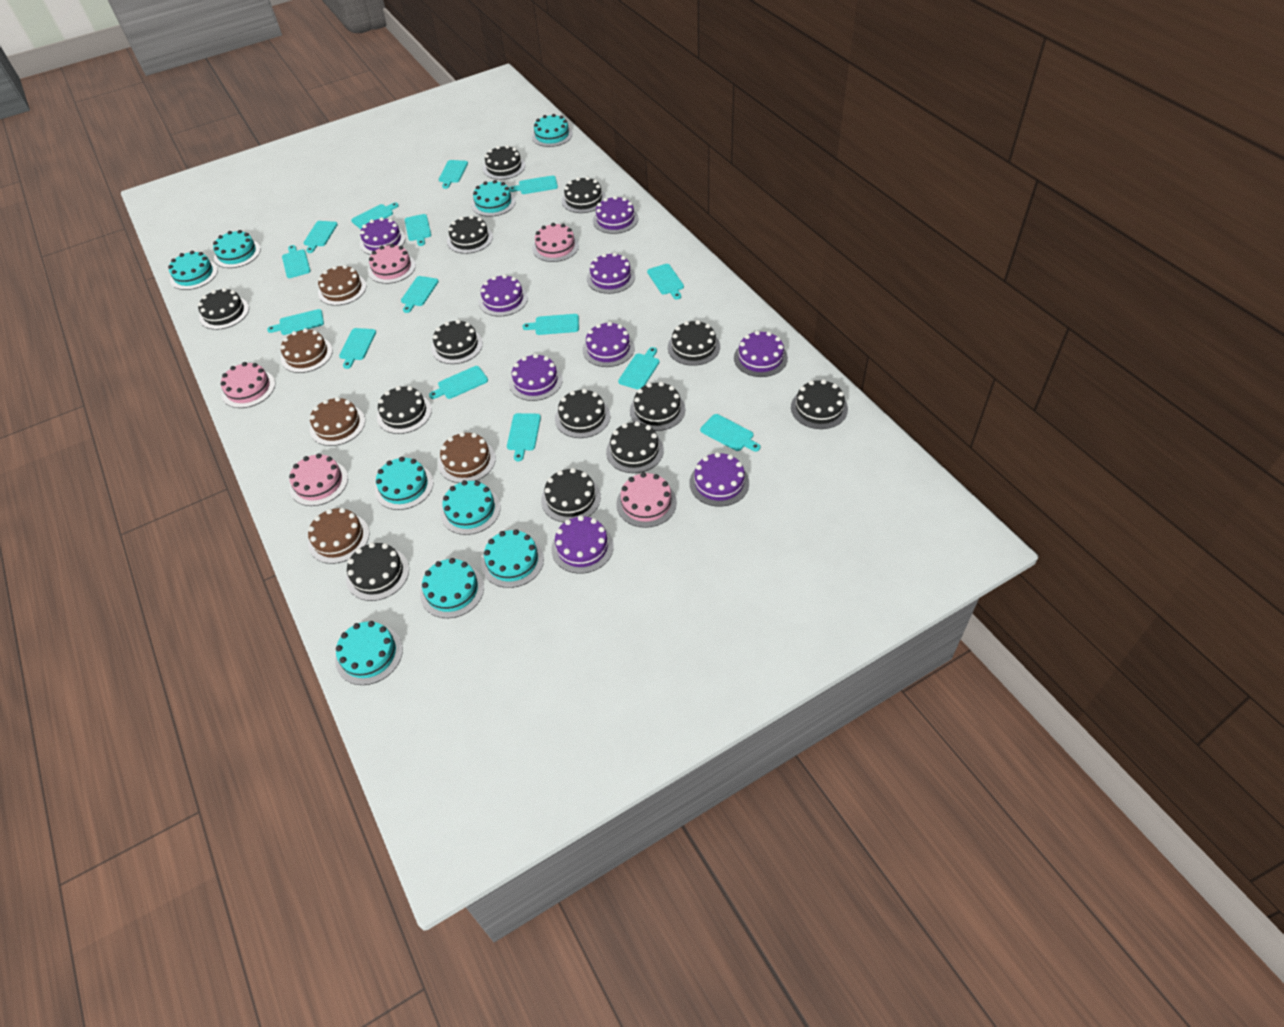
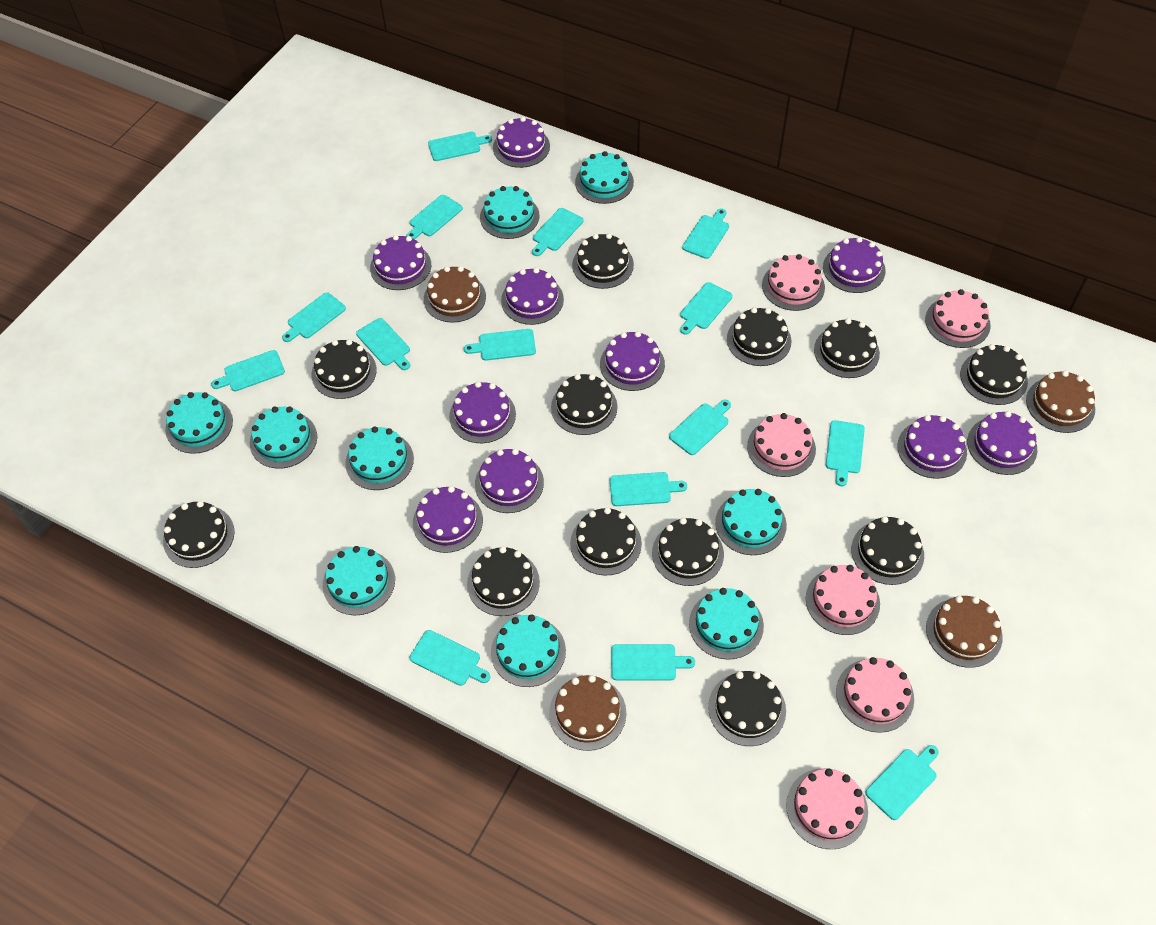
black cake: [198,288,249,330] [346,542,409,601] [377,386,432,434] [431,320,483,364] [447,215,493,254] [483,145,525,180] [541,468,601,522] [555,389,610,438] [562,177,606,213] [606,421,664,473] [630,382,685,431] [668,320,720,366] [791,379,848,429] = 13 -> [163,501,235,568] [311,339,377,399] [467,547,540,616] [551,374,618,435] [570,507,642,576] [572,234,634,289] [652,518,724,586] [708,671,786,746] [727,307,791,366] [814,318,880,378] [851,516,924,585] [960,344,1028,405] = 12
brown cake: [280,328,333,373] [308,508,369,564] [310,397,365,446] [318,265,366,306] [438,432,496,483] = 5 -> [424,266,486,323] [549,675,626,751] [926,596,1003,668] [1026,371,1095,433] = 4
pink cake: [221,362,275,408] [289,453,348,506] [368,244,416,284] [532,223,579,262] [616,472,677,528] = 5 -> [747,413,816,477] [762,254,825,311] [786,768,868,849] [806,565,880,635] [836,657,914,733] [925,289,991,348] = 6
purple cake: [360,217,406,255] [479,274,528,317] [509,354,563,401] [551,515,614,574] [583,322,635,367] [587,253,635,294] [593,196,638,234] [689,452,749,507] [734,331,788,377] = 9 -> [370,235,431,290] [413,486,483,553] [449,382,516,443] [475,449,544,513] [493,117,550,168] [501,268,564,325] [600,331,665,391] [823,237,886,293] [897,415,967,479] [967,411,1037,475] = 10

